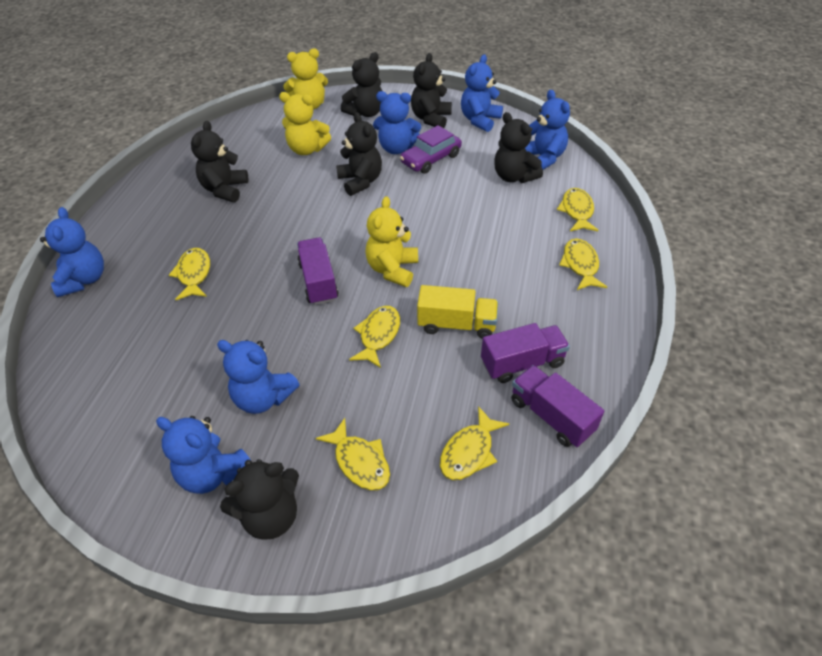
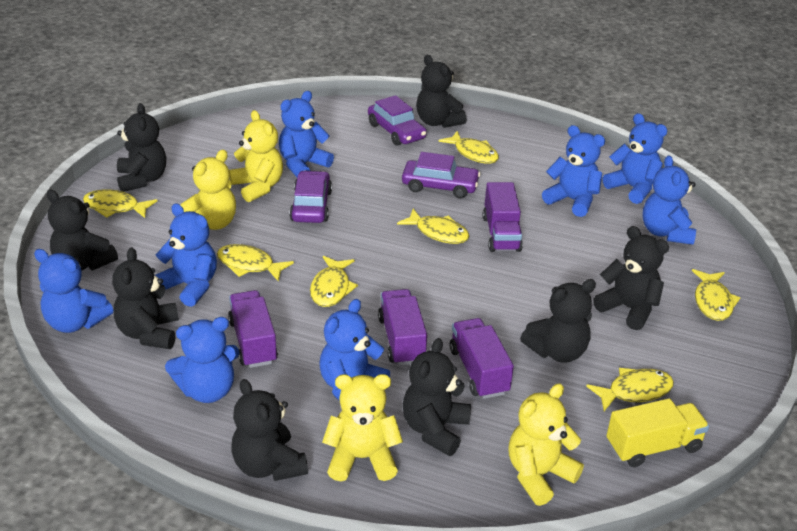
black teddy bear: [191,121,249,202] [220,459,299,540] [336,112,382,196] [341,52,382,117] [411,53,452,128] [494,112,543,183] = 6 -> [47,190,118,271] [112,247,179,349] [117,103,166,192] [231,379,308,481] [403,338,471,456] [416,55,467,128] [520,279,596,363] [593,226,669,330] = 8
blue teddy bear: [40,207,104,297] [156,416,250,494] [217,340,300,414] [373,91,421,154] [461,54,503,132] [525,90,570,170] = 6 -> [34,249,113,333] [154,203,217,307] [165,317,239,403] [279,91,334,177] [319,299,390,401] [542,125,605,217] [603,113,667,204] [642,155,696,245] = 8
purple car: [400,125,462,174] = 1 -> [289,170,332,223] [368,95,427,146] [402,152,480,198] = 3
purple truck: [297,237,339,305] [481,323,570,383] [511,365,604,447] = 3 -> [228,290,278,368] [378,289,427,366] [450,318,514,399] [483,182,523,252] = 4
yellow fish: [169,248,210,300] [315,418,390,491] [349,306,400,368] [440,406,509,480] [557,188,598,231] [559,238,607,290] = 6 -> [83,189,157,218] [217,244,294,282] [310,256,358,307] [397,208,469,244] [438,131,499,164] [586,368,674,411] [692,269,741,321] = 7
yellow teddy bear: [279,92,331,155] [283,48,328,110] [365,196,418,287] = 3 -> [180,149,236,230] [229,110,283,202] [322,374,403,481] [508,383,584,506] = 4

